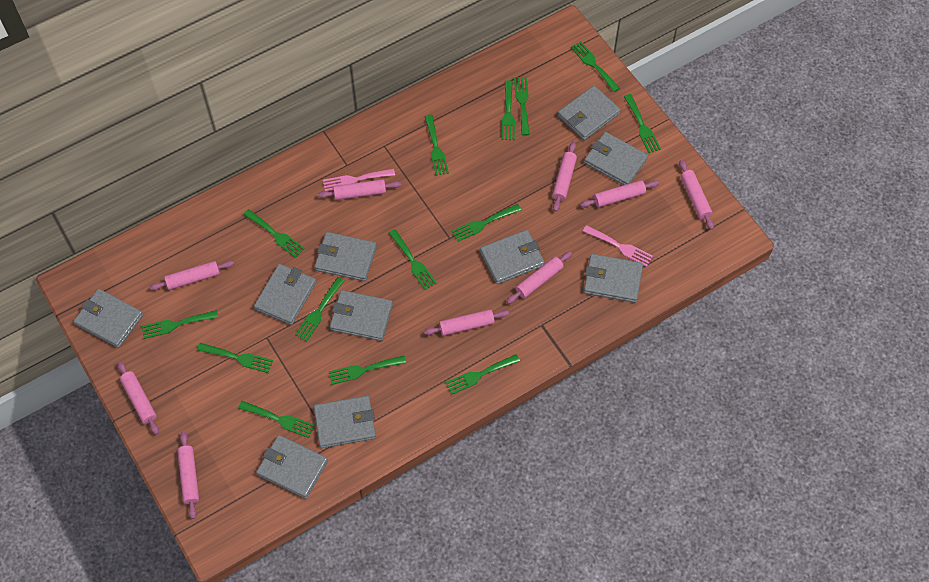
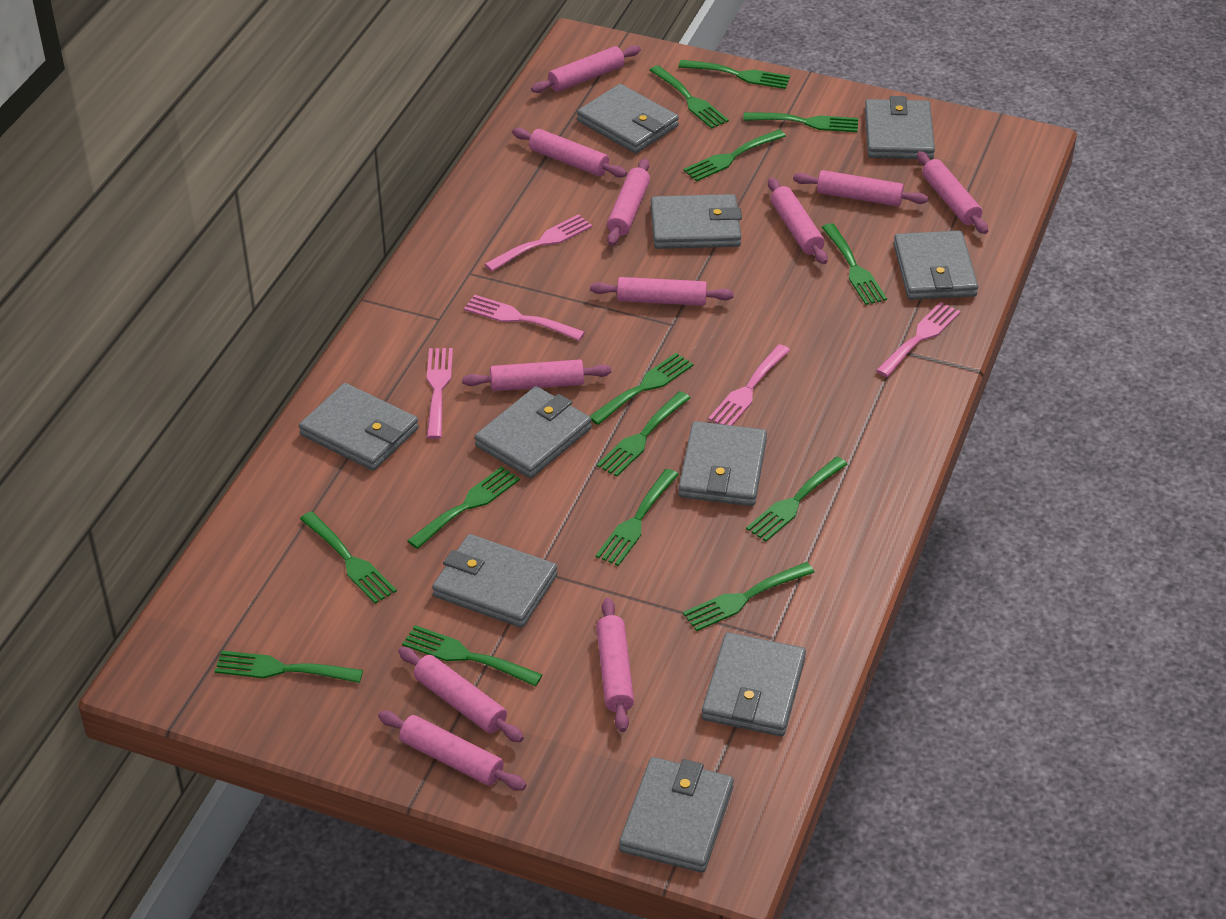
pink fork: [323,169,395,191] [583,225,653,267] = 2 -> [427,348,453,439] [464,295,585,341] [485,214,592,271] [708,344,790,425] [876,302,961,377] = 5
pink rolling pin: [118,361,159,435] [150,260,234,290] [177,431,199,519] [318,179,401,200] [424,309,509,336] [506,251,572,304] [552,142,577,212] [580,180,659,207] [679,160,714,230] = 9 -> [378,711,526,790] [398,647,524,742] [462,359,612,391] [512,128,627,177] [531,45,641,93] [590,277,734,306] [596,598,634,732] [607,159,650,246] [768,178,828,264] [793,170,928,206] [917,151,988,234] = 11

